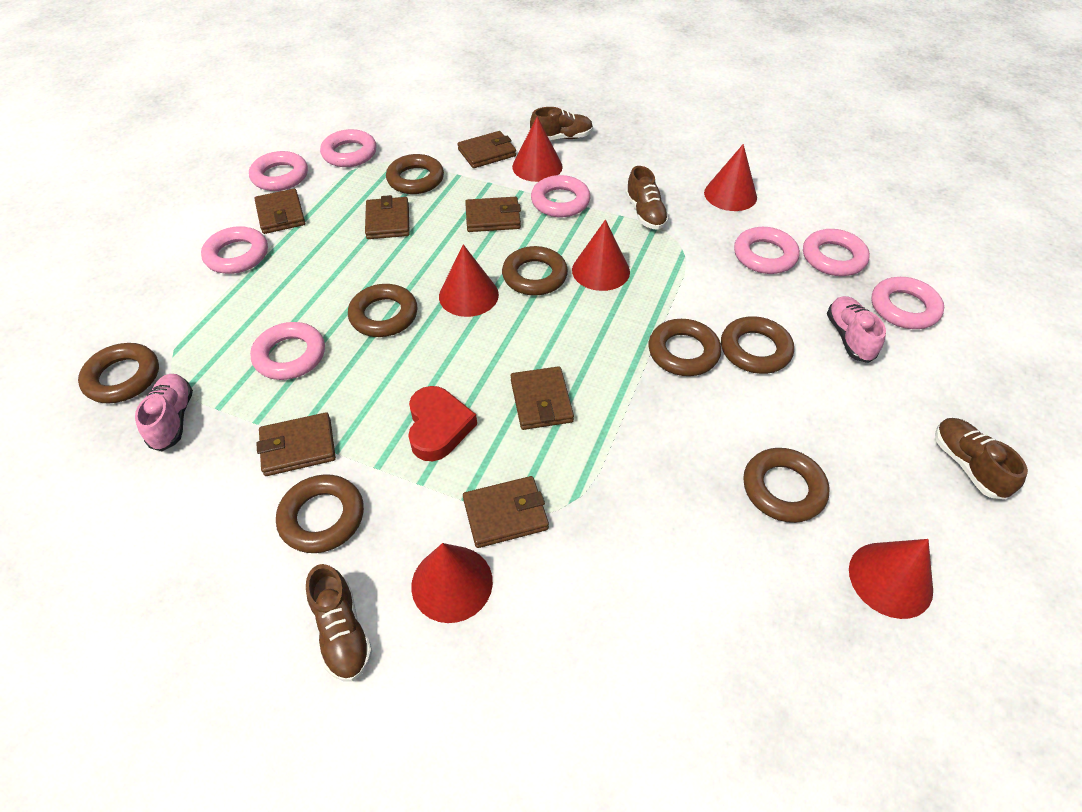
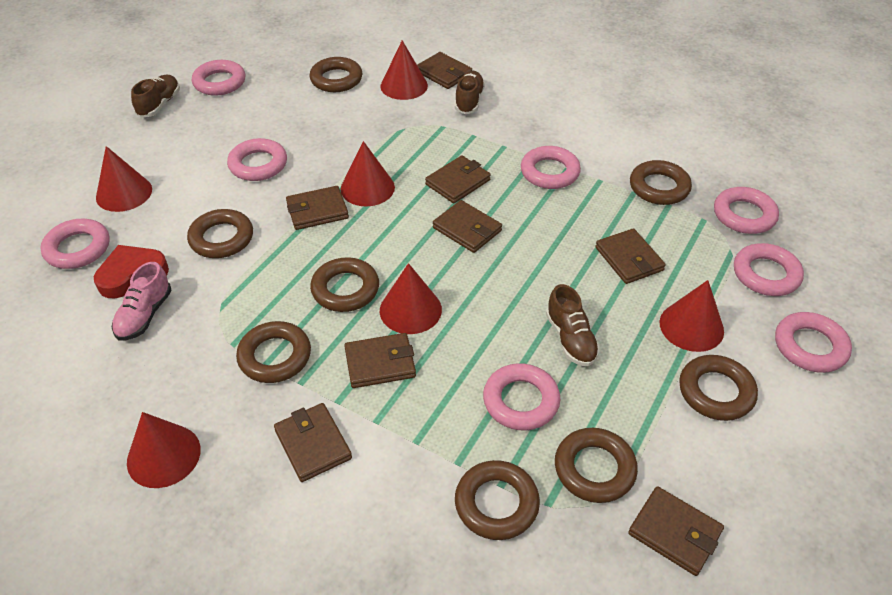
brown shoe: [306,564,372,682] [530,107,593,140] [625,166,669,230] [935,418,1028,499] = 4 -> [131,75,180,118] [455,71,485,114] [546,284,600,366] = 3
brown wallet: [254,189,305,234] [256,412,336,476] [365,195,410,239] [458,131,516,168] [463,476,549,548] [465,197,521,232] [511,366,574,430] = 7 -> [274,403,352,482] [286,186,349,230] [344,333,416,388] [417,52,472,89] [425,155,491,203] [433,200,502,253] [595,228,666,284] [628,486,724,576] = 8
pink shoe: [135,374,193,451] [827,296,886,363] = 2 -> [112,262,172,340] = 1

